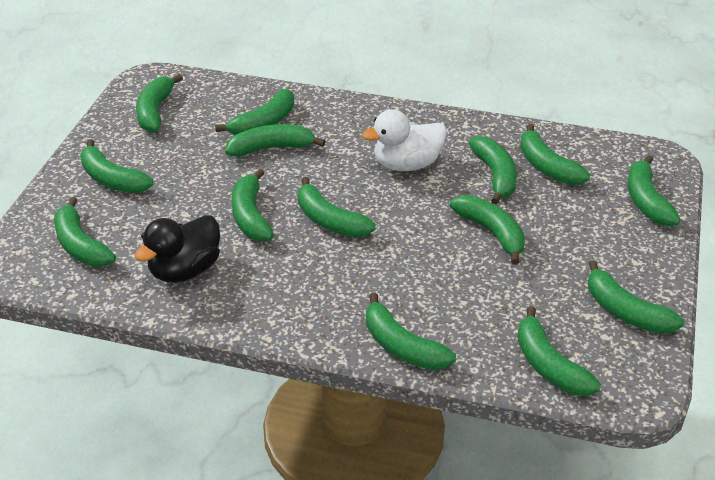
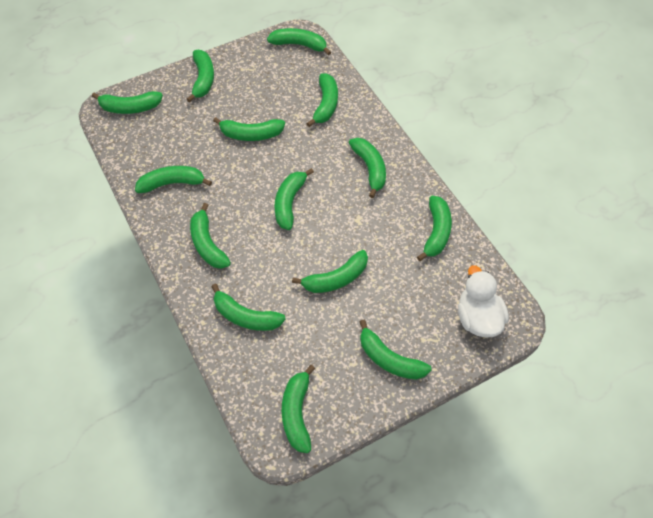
black duck: [135,215,220,283] = 1 -> none = 0

